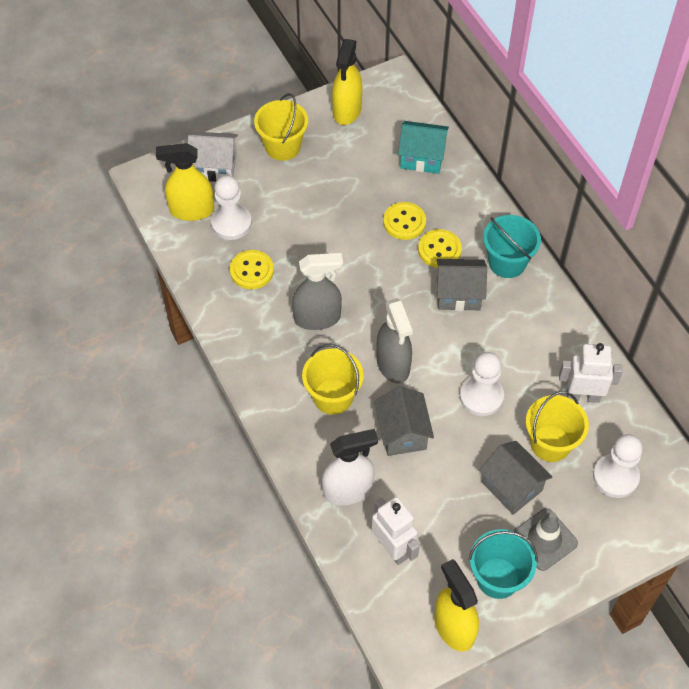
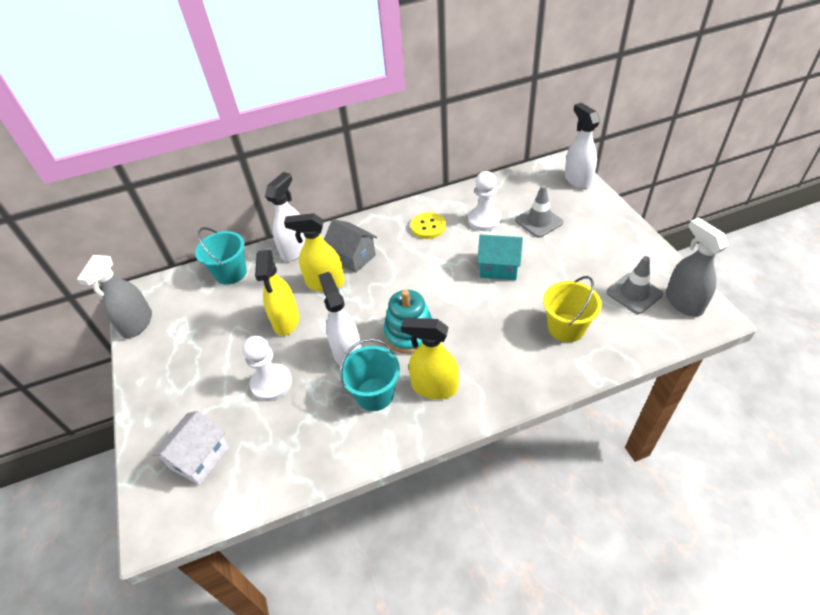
grey house: [374,386,434,456] [436,259,487,311] [479,441,552,515] = 3 -> [324,219,377,273] = 1
grey traffic cone: [513,508,578,571] = 1 -> [515,185,563,238] [607,256,663,314] = 2
turquoise stacking toy: none = 0 -> [384,290,433,354] = 1
white pawn: [211,175,252,240] [460,352,504,416] [593,434,643,498] = 3 -> [242,336,292,401] [468,171,501,231] = 2
white robot: [372,497,420,565] [559,343,623,403] = 2 -> none = 0
white spray bottle: [322,429,378,505] = 1 -> [265,172,305,261] [318,272,361,366] [564,103,600,189] = 3
yellow bucket: [254,93,308,161] [302,344,364,415] [526,391,589,462] = 3 -> [543,276,602,342] = 1
yellow button: [230,250,274,289] [383,202,426,240] [418,229,462,268] = 3 -> [411,212,446,239] = 1

